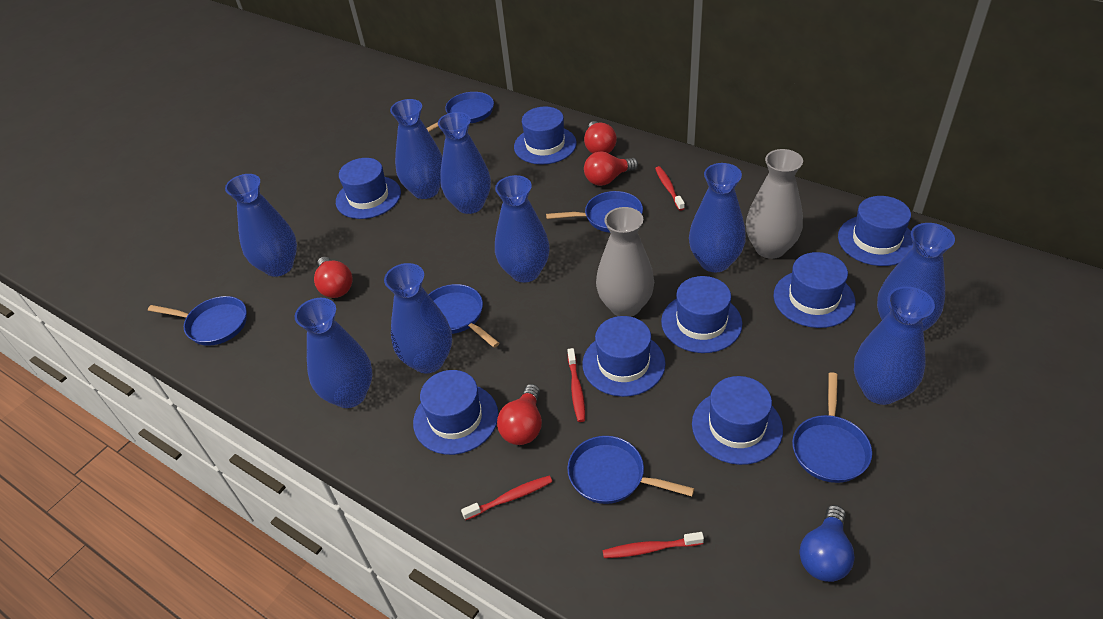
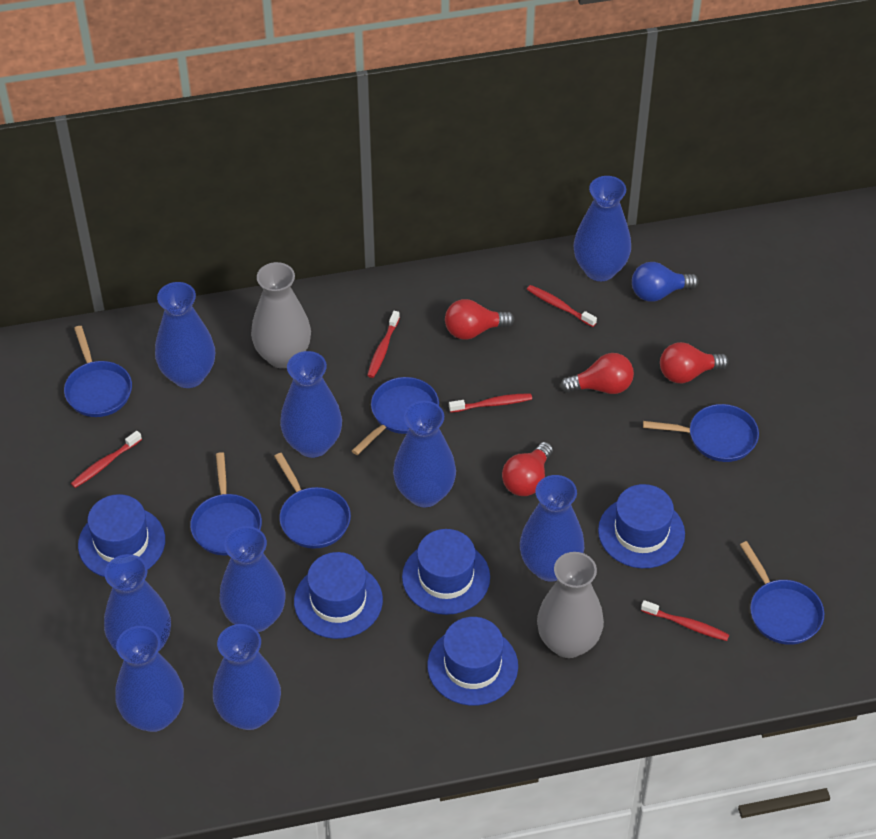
blue hat: [336,158,401,219] [413,370,498,455] [514,107,577,165] [582,316,666,397] [661,276,742,353] [692,376,783,465] [774,252,856,328] [838,196,913,266] = 8 -> [78,494,165,577] [294,552,383,639] [402,529,490,615] [427,617,518,706] [598,484,685,568] = 5
red toothbrush: [461,475,552,520] [567,348,585,422] [603,532,704,558] [655,166,685,211] = 4 -> [71,431,142,488] [367,311,400,378] [449,393,532,413] [527,285,597,327] [641,600,729,641] = 5

